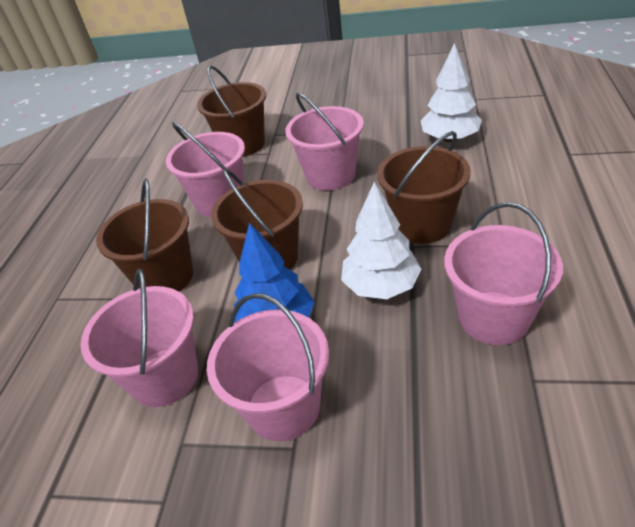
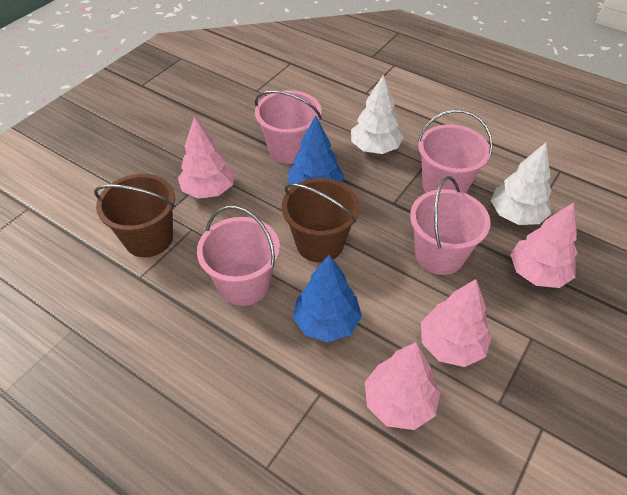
blue tree: [234,223,315,323] = 1 -> [288,115,344,184] [293,255,362,342] = 2
brown bucket: [96,179,193,292] [197,65,266,157] [211,169,303,270] [377,131,471,244] = 4 -> [94,174,175,257] [282,178,360,262] = 2
pink bucket: [81,269,198,407] [166,122,245,217] [207,293,329,441] [285,93,364,191] [444,202,563,345] = 5 -> [197,206,280,306] [255,90,322,164] [410,176,491,275] [418,110,493,193] = 4
pink tree: none = 0 -> [178,117,235,199] [365,342,440,430] [421,279,492,367] [510,202,578,288] = 4

